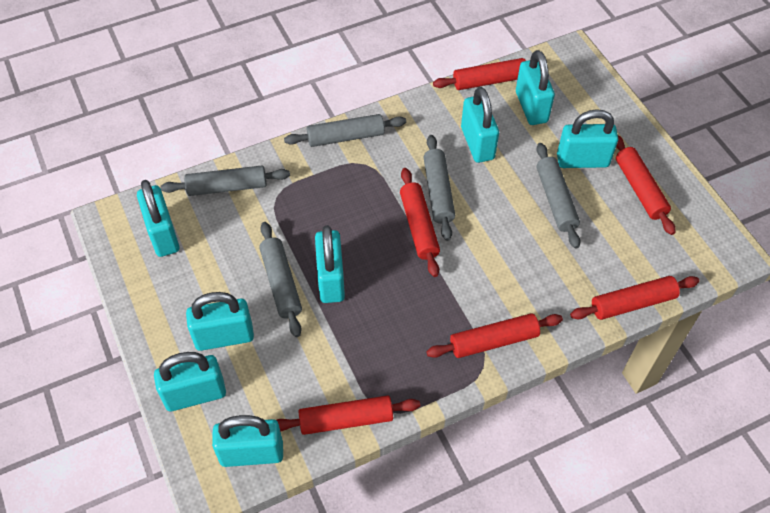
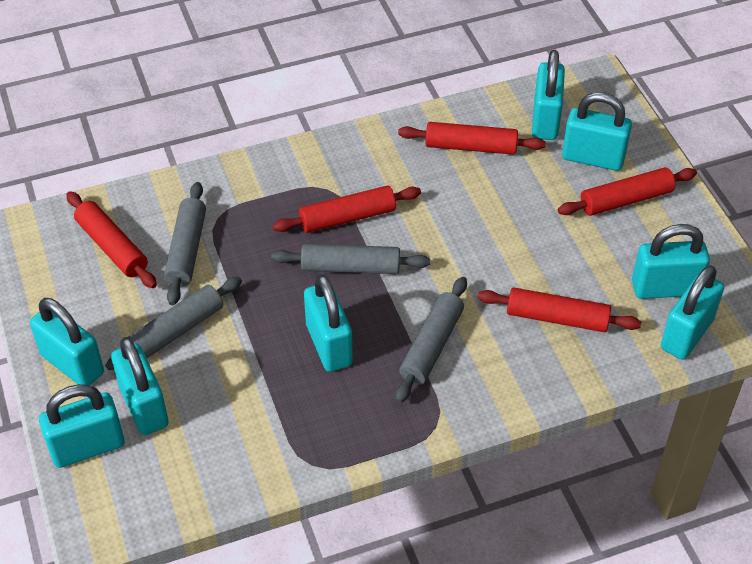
grey rolling pin: [161,166,290,196] [259,222,302,337] [284,114,406,147] [423,135,455,241] [536,143,580,249] = 5 -> [105,277,242,370] [164,182,206,305] [271,244,430,274] [395,277,467,403] = 4
red rolling pin: [276,395,420,435] [400,168,440,277] [426,313,563,358] [433,58,526,90] [570,276,700,320] [616,135,676,235] = 6 -> [66,191,157,288] [273,185,421,233] [398,122,546,155] [478,288,641,332] [558,167,697,216] = 5

